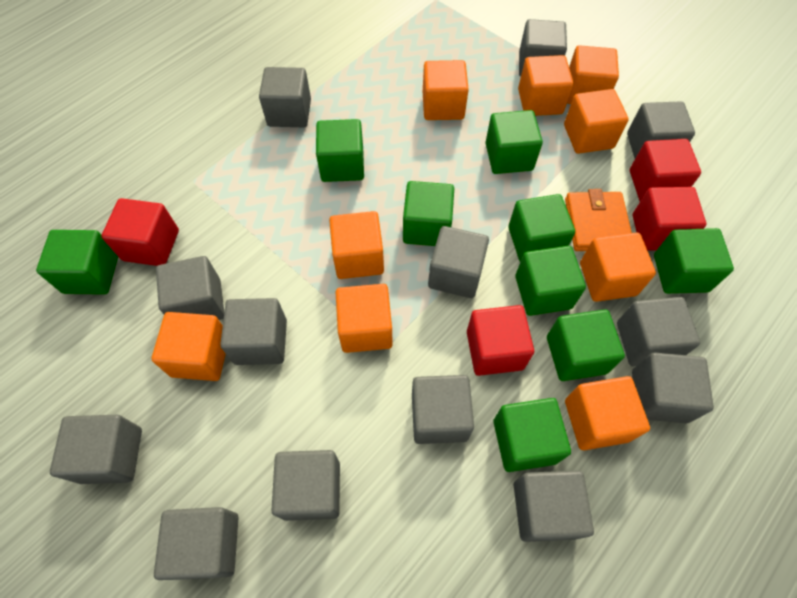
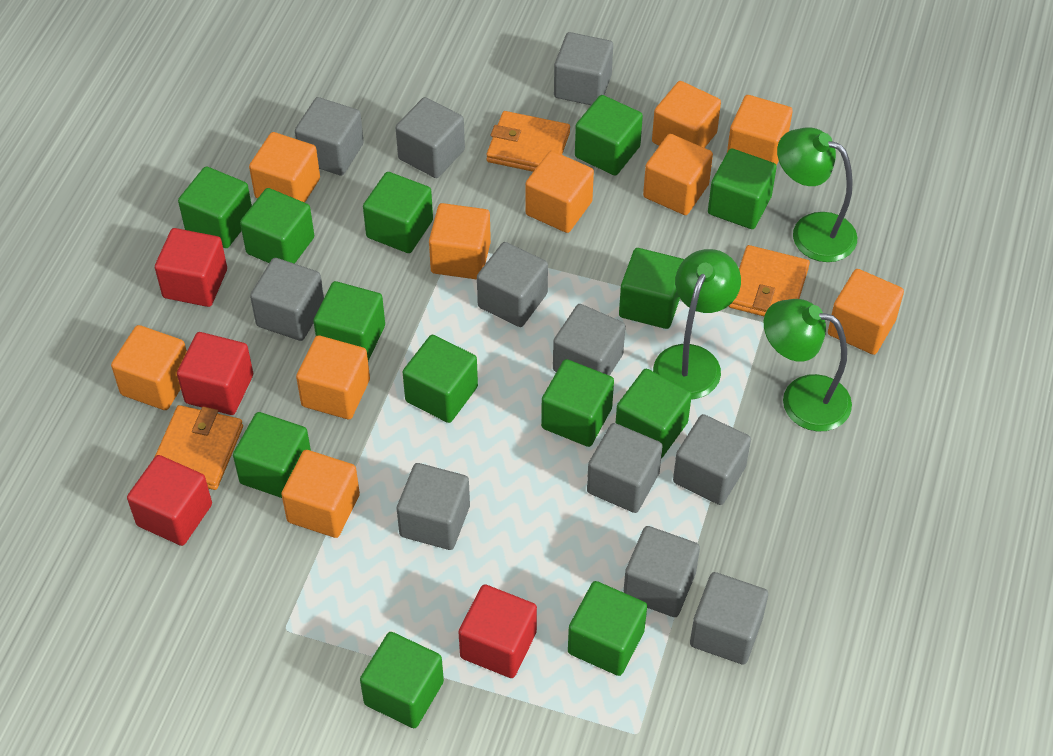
green cube: [36,230,118,295] [316,119,364,182] [403,181,454,246] [486,110,543,174] [493,398,571,472] [508,194,575,262] [515,246,586,316] [547,309,625,381] [654,228,734,294] = 9 -> [178,166,252,248] [233,412,311,498] [240,188,314,264] [313,281,385,361] [360,632,444,728] [363,172,433,253] [403,335,478,423] [541,359,614,447] [568,581,647,676] [575,95,643,175] [616,369,692,458] [619,248,684,329] [708,148,777,229] = 13
green lamp: none = 0 -> [653,249,741,400] [764,299,852,432] [777,128,857,262] = 3
grey cube: [50,415,142,484] [154,507,239,580] [156,256,224,320] [220,298,287,365] [259,67,311,127] [271,450,340,521] [412,375,474,444] [428,226,489,298] [514,471,594,542] [519,19,567,77] [617,297,700,366] [627,101,695,158] [632,352,714,424] = 13 -> [250,258,324,341] [295,97,364,176] [395,97,465,178] [397,463,470,550] [477,242,548,327] [553,304,625,376] [554,32,613,105] [587,423,663,513] [623,526,700,617] [673,414,751,505] [690,572,768,665] = 11
orange cube: [152,312,226,381] [329,211,384,279] [335,284,393,353] [423,60,469,120] [518,55,574,116] [564,89,629,154] [565,376,650,450] [567,45,619,104] [580,232,656,302] = 9 -> [111,325,187,410] [249,132,320,203] [281,450,360,538] [296,335,370,419] [429,203,491,280] [525,151,594,233] [643,134,713,215] [652,81,721,148] [727,95,793,166] [828,269,904,355] = 10
orange wallet: [565,189,632,251] = 1 -> [155,405,243,490] [486,111,570,172] [728,245,810,316] = 3

